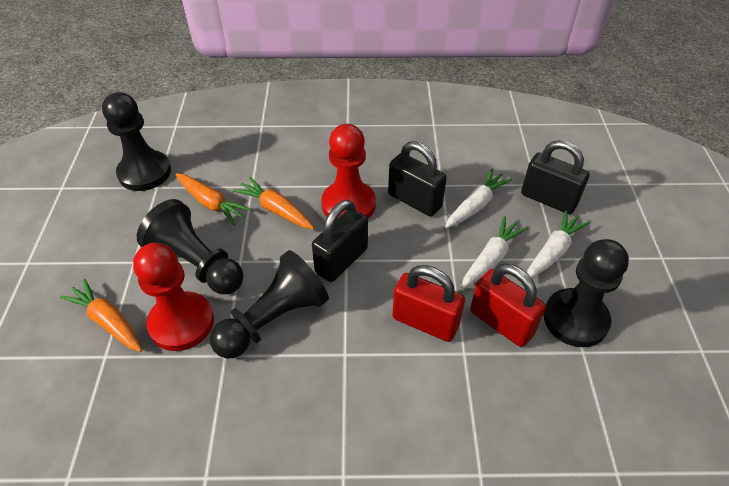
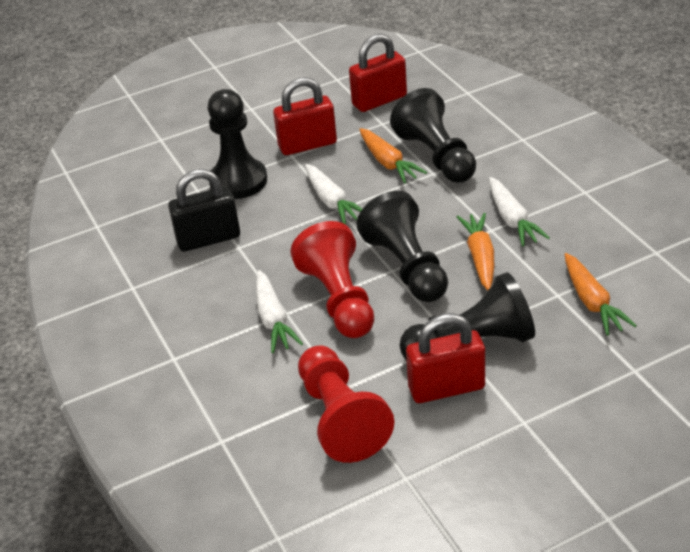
black padlock: [312,200,368,282] [388,141,447,217] [521,140,590,214] = 3 -> [168,169,240,252] = 1
red padlock: [392,265,465,342] [470,264,546,347] = 2 -> [273,77,337,155] [349,34,407,112] [406,313,485,403] = 3

